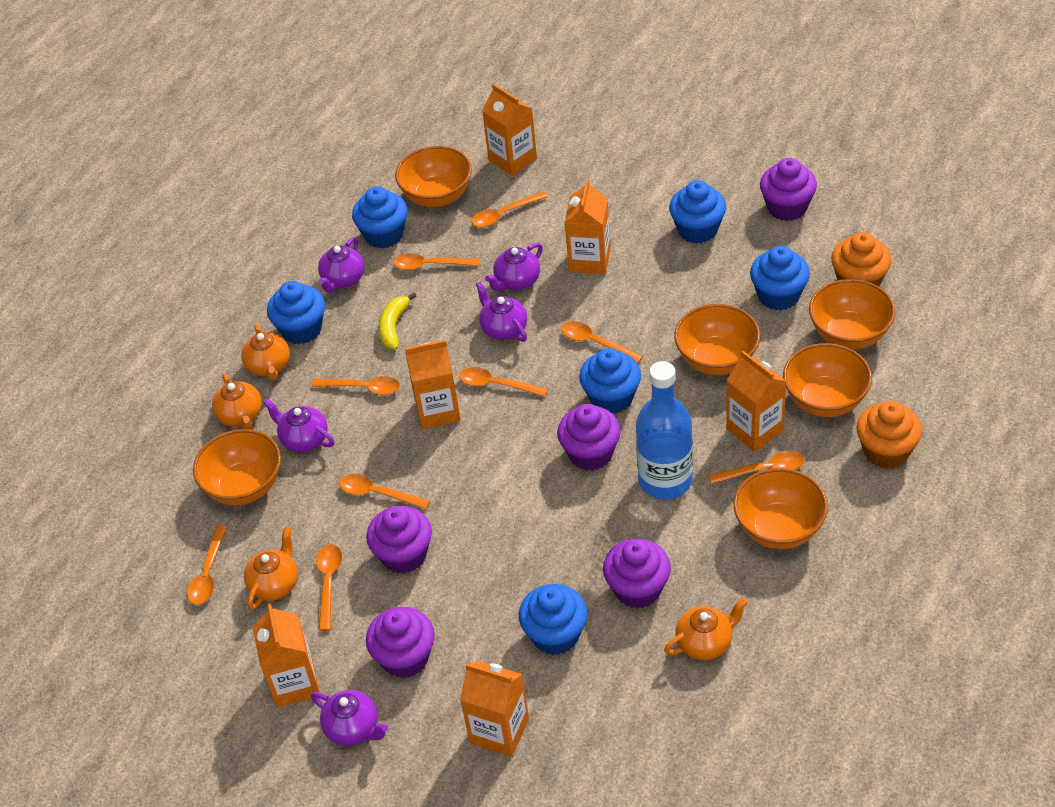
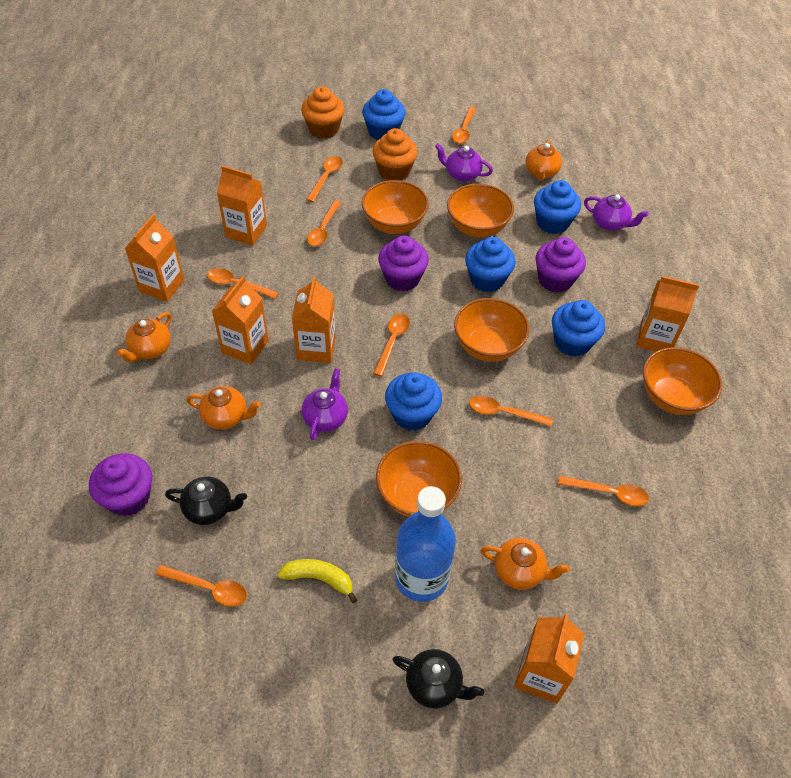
black teapot: none = 0 -> [165,477,247,525] [392,649,484,709] = 2
blue cupcake: [267,281,325,344] [352,186,407,248] [519,584,587,655] [579,348,641,414] [669,180,726,244] [750,246,810,311] = 6 -> [362,89,406,140] [385,372,442,431] [465,237,516,292] [534,180,581,234] [552,300,605,357] = 5
orange bowl: [193,429,281,505] [395,146,472,207] [674,304,760,375] [734,468,828,549] [783,343,872,417] [809,279,895,349] = 6 -> [362,180,429,234] [376,441,462,517] [447,184,514,238] [454,298,529,362] [643,347,722,415] = 5
orange spoon: [187,525,227,605] [311,376,400,395] [316,544,342,631] [339,474,430,509] [394,253,479,270] [459,367,548,397] [472,191,548,227] [561,321,643,363] [709,451,805,484] = 9 -> [156,565,247,607] [207,268,279,299] [306,156,343,202] [307,200,341,246] [373,313,410,377] [452,107,476,144] [469,395,553,427] [558,476,649,506] = 8
purple cupcake: [366,506,432,574] [366,607,435,678] [557,404,621,471] [603,539,671,609] [760,158,817,221] = 5 -> [89,453,152,516] [378,235,429,291] [535,237,586,293] = 3
purple teapot: [263,399,335,452] [311,690,388,746] [318,237,365,292] [476,282,527,342] [485,243,543,291] = 5 -> [301,368,348,440] [435,143,493,182] [584,194,648,231] = 3

